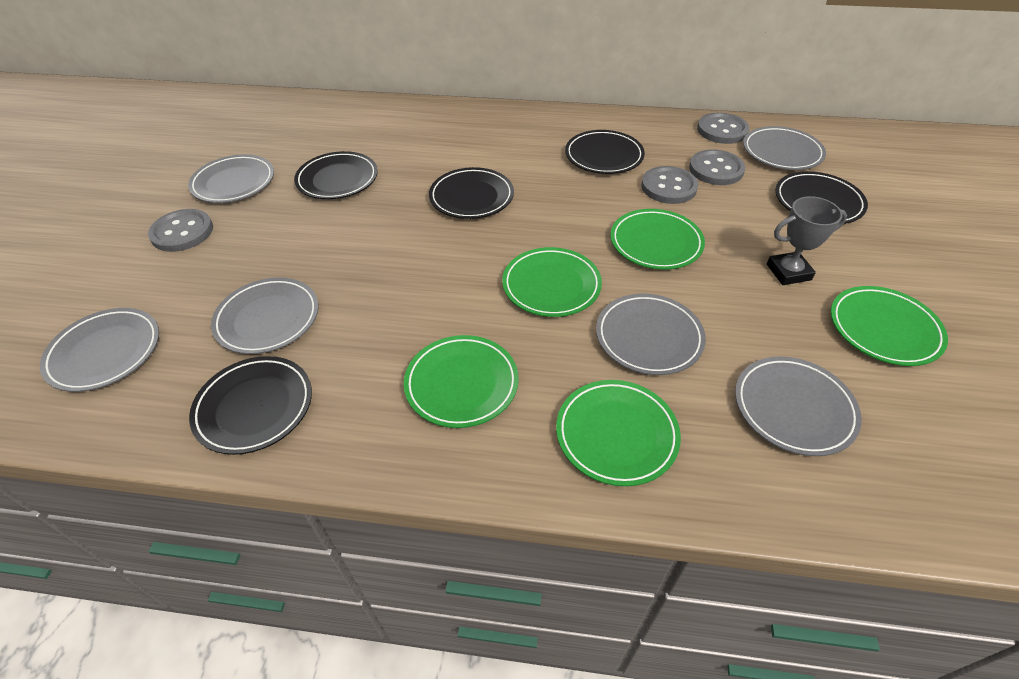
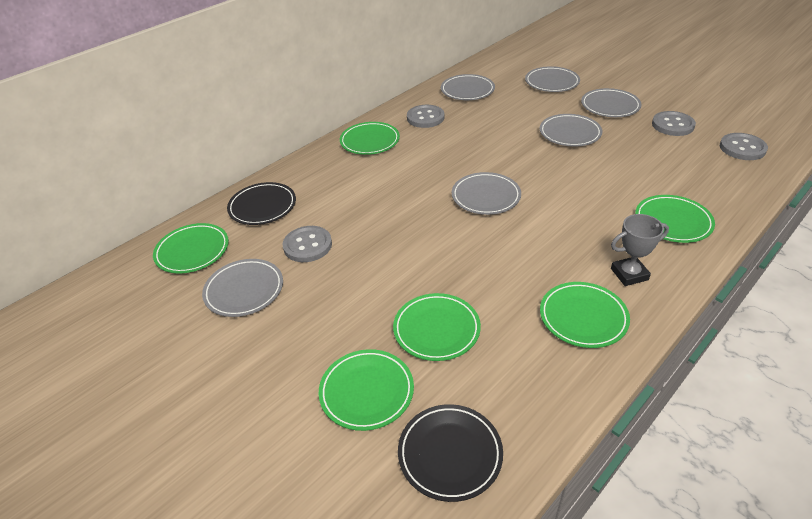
black plate: [189,356,312,455] [294,151,378,199] [429,167,514,219] [565,130,645,174] [775,171,868,224] = 5 -> [227,182,296,225] [398,404,503,502] = 2
green plate: [404,335,519,428] [502,247,602,317] [556,380,681,486] [610,209,705,270] [831,286,948,366] = 5 -> [153,223,229,273] [319,349,414,431] [340,122,400,155] [393,293,481,361] [540,282,630,348] [635,195,715,243] = 6

